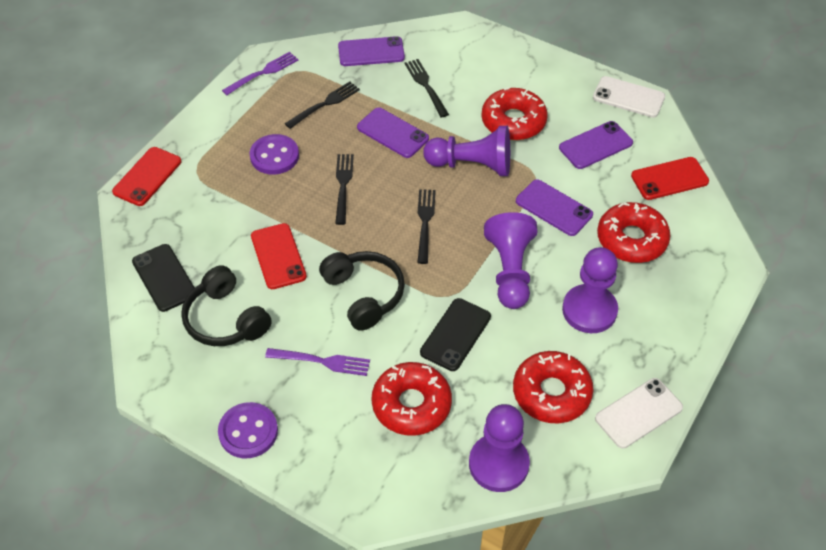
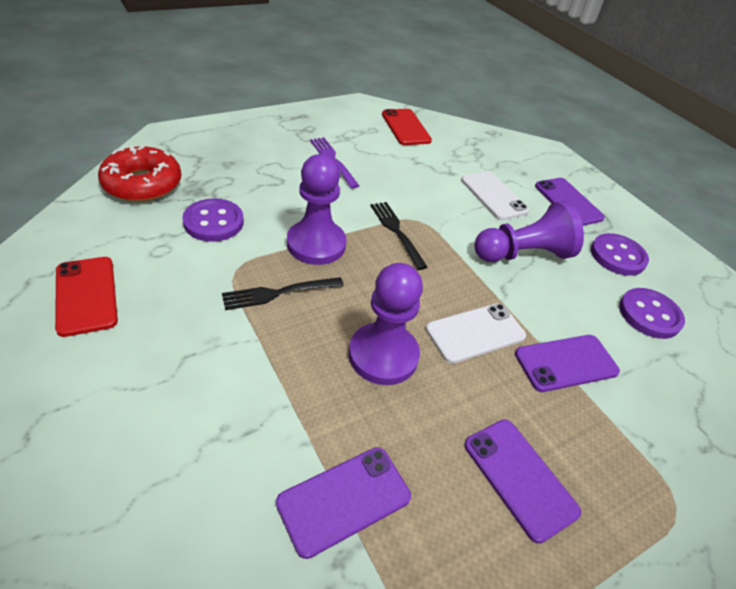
black fork: [285,82,360,129] [335,154,354,225] [405,59,449,118] [417,189,436,264] = 4 -> [222,277,344,310] [371,202,427,270] = 2
black headphones: [181,265,272,346] [319,251,405,331] = 2 -> none = 0
black phone: [132,244,195,312] [420,298,491,371] = 2 -> none = 0
purple button: [218,402,278,458] [250,134,299,175] = 2 -> [182,198,244,242] [591,233,649,276] [619,288,685,339] = 3
purple fork: [222,52,298,95] [265,348,370,376] = 2 -> [310,137,359,189] = 1
purple pawn: [423,126,510,176] [469,404,530,492] [484,212,537,309] [562,247,618,333] = 4 -> [287,154,346,265] [349,263,423,385] [474,201,584,262] = 3
red donut: [372,362,452,436] [482,87,548,140] [513,351,593,423] [597,202,671,263] = 4 -> [98,146,182,202] = 1
red phone: [112,147,181,206] [251,223,307,289] [631,157,709,200] = 3 -> [55,257,118,337] [382,109,432,145] = 2

